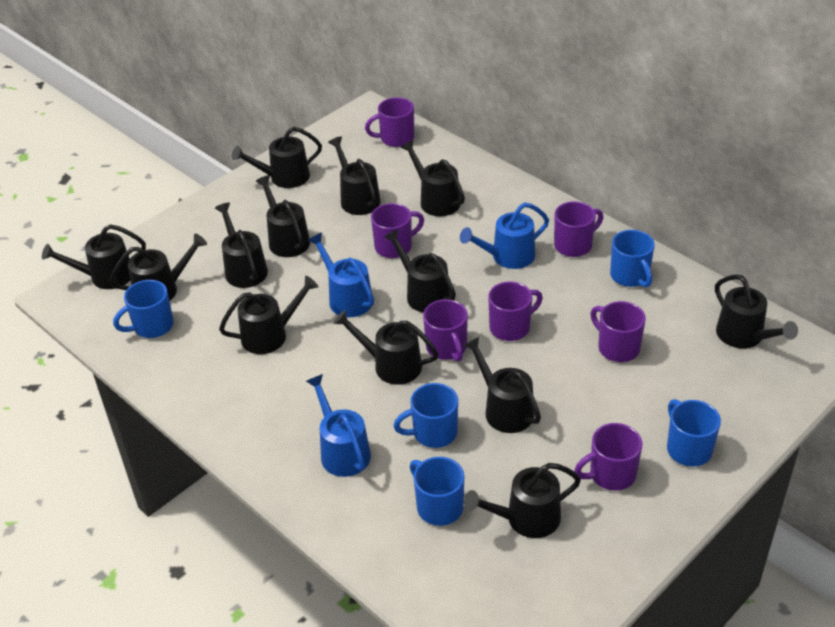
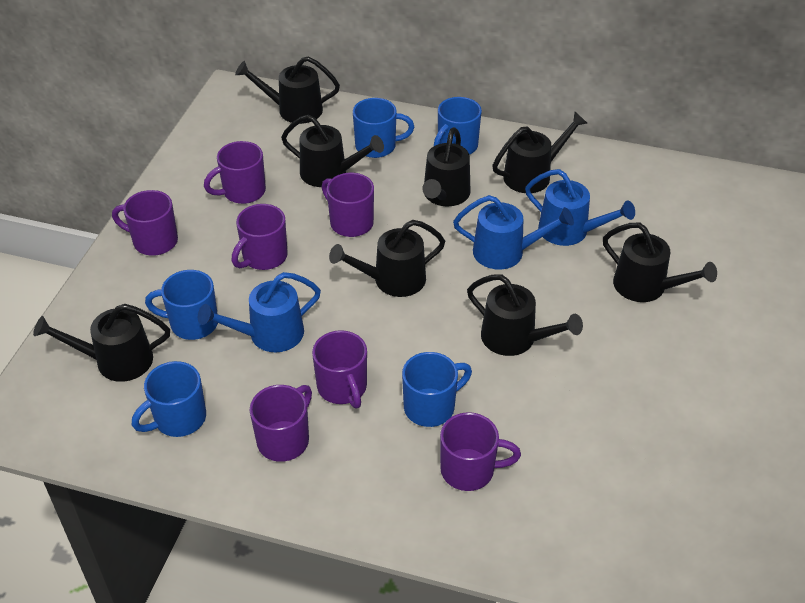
black watering can: [42,224,146,289] [109,234,207,301] [215,203,268,288] [219,276,318,354] [232,127,322,188] [255,175,310,257] [328,136,381,215] [333,310,439,385] [384,229,456,313] [400,140,465,216] [463,337,541,433] [464,463,581,538] [715,274,798,348] = 13 -> [33,304,170,382] [235,56,340,124] [281,115,384,187] [329,220,445,297] [422,127,471,206] [467,274,583,356] [492,112,587,193] [603,223,717,302] = 8

